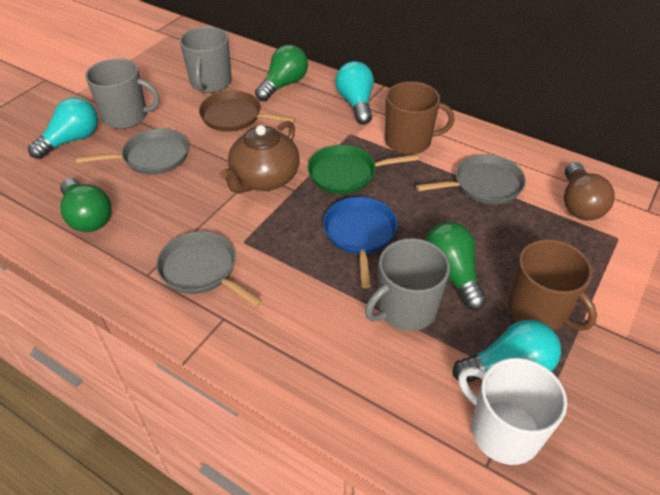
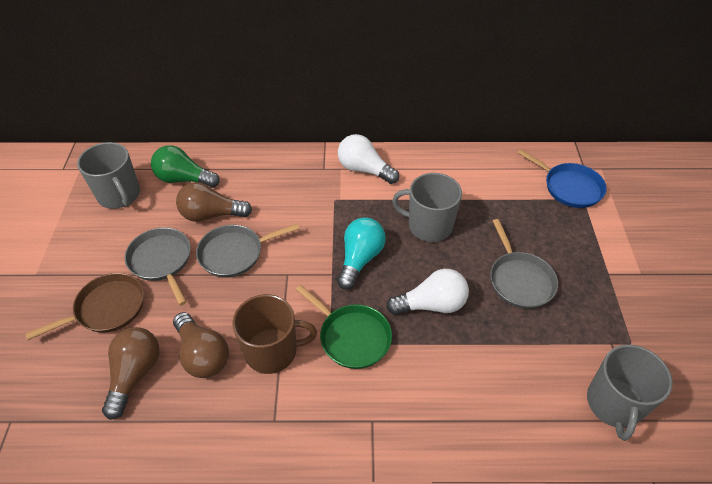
brown light bulb: [564,162,615,221] = 1 -> [102,327,159,420] [173,312,229,378] [176,182,252,222] = 3
brown mug: [385,82,455,155] [508,239,597,331] = 2 -> [232,294,317,374] = 1
brown teapot: [220,121,300,194] = 1 -> none = 0
green light bulb: [60,178,112,232] [255,45,308,101] [425,222,487,311] = 3 -> [151,145,220,188] = 1
turquoise light bulb: [28,97,98,159] [335,61,374,124] [453,320,561,382] = 3 -> [337,217,386,290] = 1
white light bulb: none = 0 -> [338,134,399,184] [386,269,469,315] = 2
white mug: [458,358,567,465] = 1 -> none = 0

